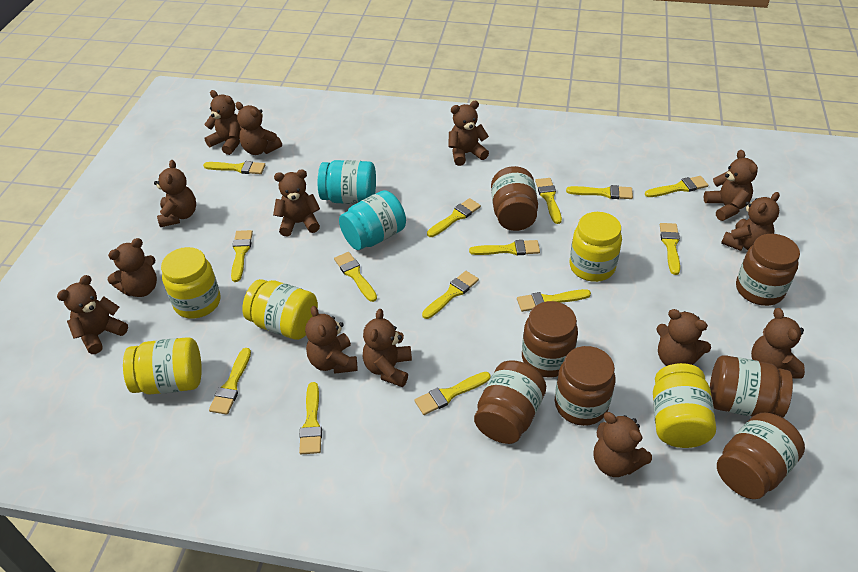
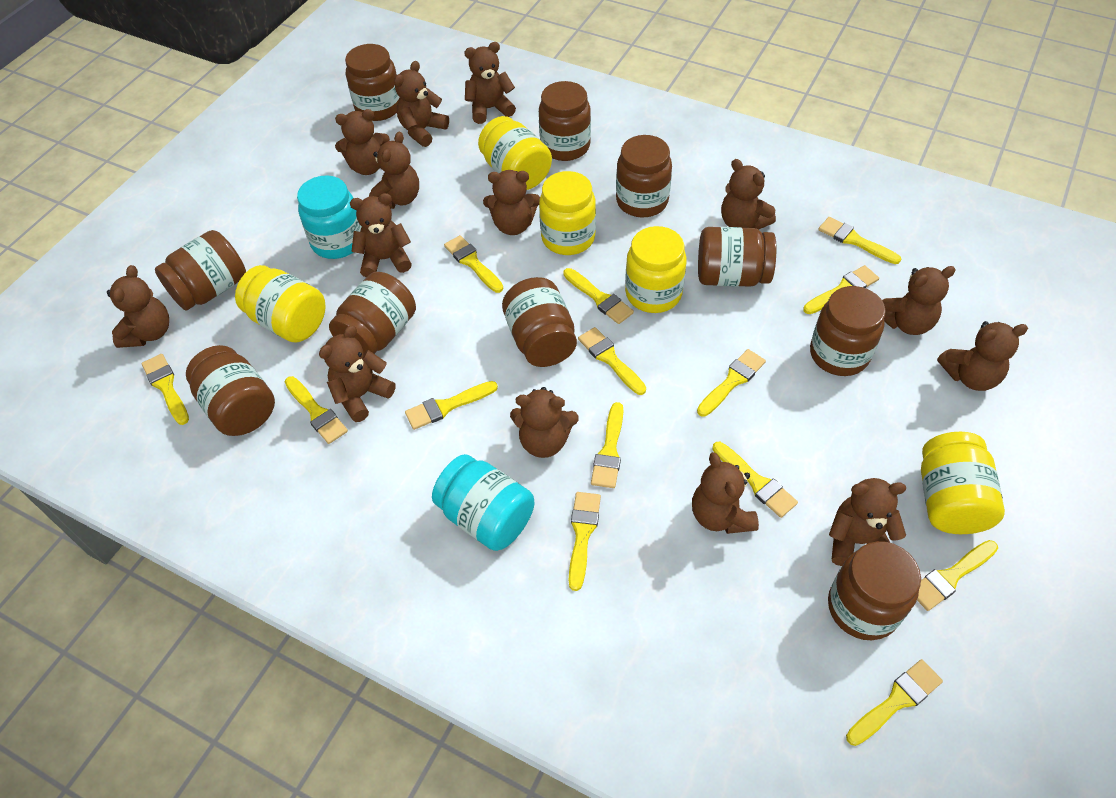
brown jar: [474,360,546,444] [491,166,538,231] [522,301,578,378] [555,346,615,426] [710,355,793,418] [717,413,805,499] [736,234,800,306] = 7 -> [155,230,246,310] [186,345,275,436] [329,272,416,354] [345,44,400,121] [502,277,577,367] [539,81,591,161] [616,135,672,217] [698,227,776,287] [810,286,886,376] [828,541,921,640] = 10

